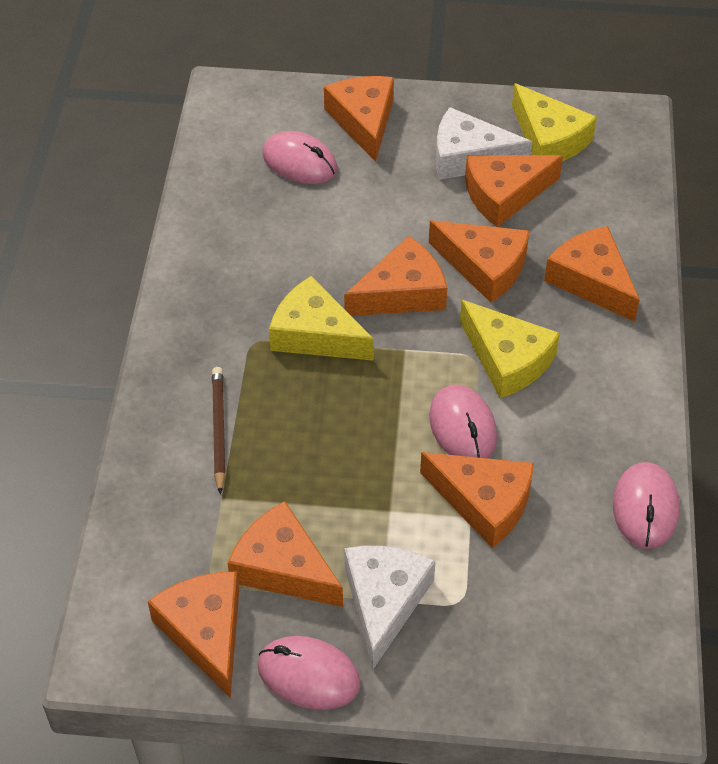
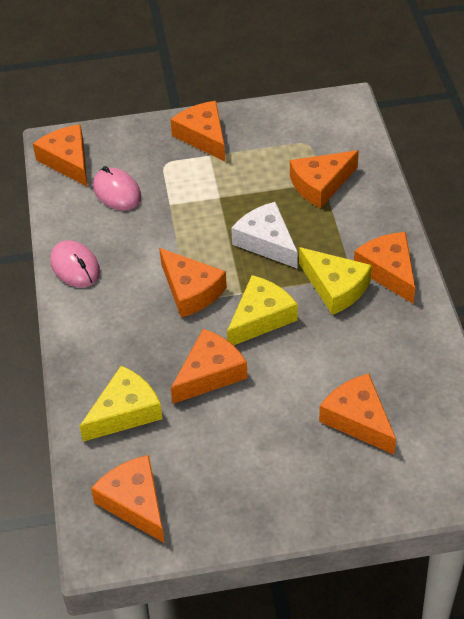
brown pencil: [212,367,226,495] = 1 -> none = 0
pink mouse: [258,636,361,710] [262,131,337,184] [429,384,497,458] [613,462,680,549] = 4 -> [50,240,100,287] [93,166,141,211] = 2
white cheese: [344,546,436,669] [436,107,532,180] = 2 -> [231,202,298,269] = 1

